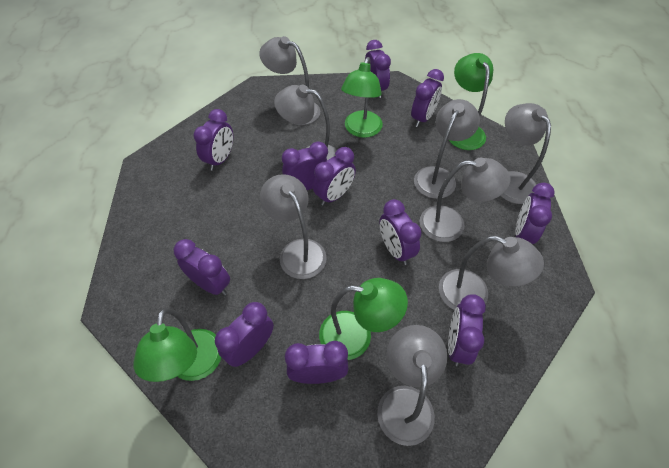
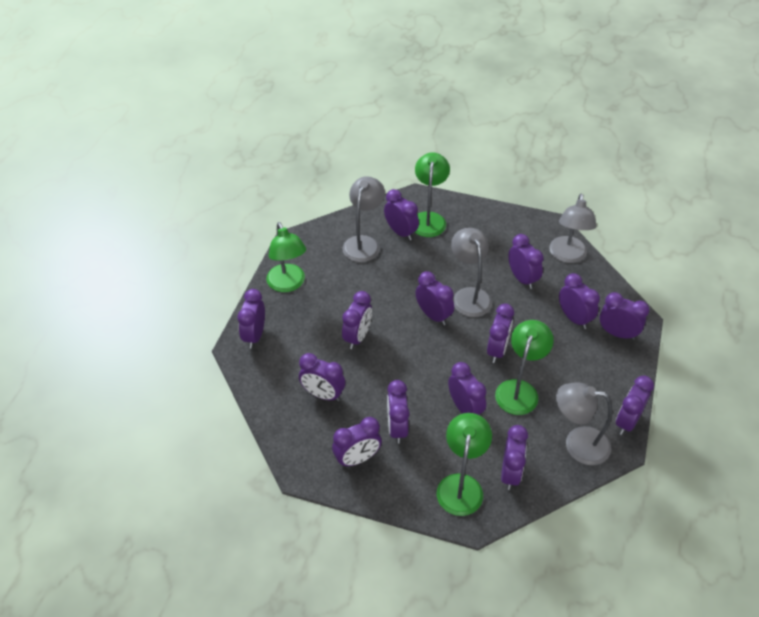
grey lamp: [259,36,320,125] [260,174,327,279] [274,85,337,161] [377,325,447,446] [414,99,480,199] [419,158,510,242] [439,236,544,310] [501,103,551,204] = 8 -> [343,176,385,262] [451,228,492,317] [549,193,597,263] [556,382,612,465] = 4
purple clock: [174,239,230,296] [193,109,233,171] [215,302,274,367] [282,142,328,190] [285,341,349,384] [313,147,356,206] [365,40,391,98] [379,199,422,265] [411,69,444,127] [448,294,486,366] [515,182,555,244] = 11 -> [237,289,265,349] [299,353,345,401] [332,417,382,467] [342,291,372,349] [384,189,419,241] [387,380,410,444] [415,271,454,325] [448,362,486,415] [487,303,514,363] [501,425,528,490] [508,234,544,289] [559,273,600,329] [599,292,650,340] [616,376,654,435] = 14

